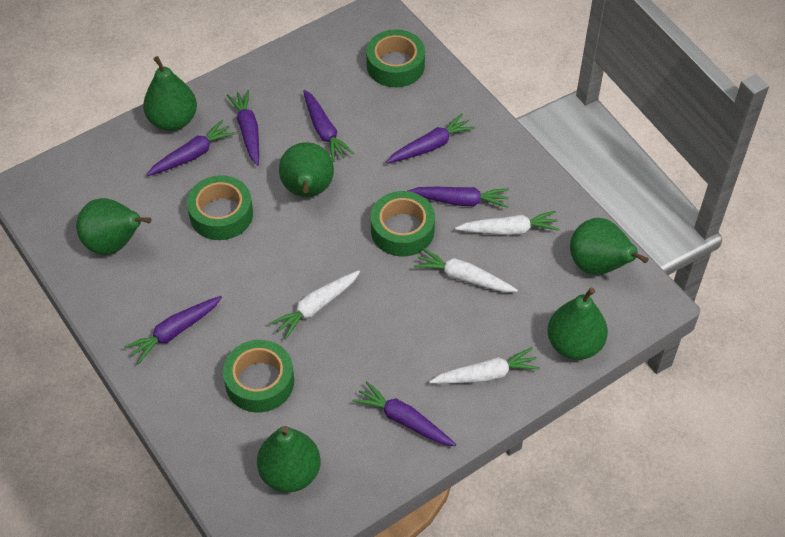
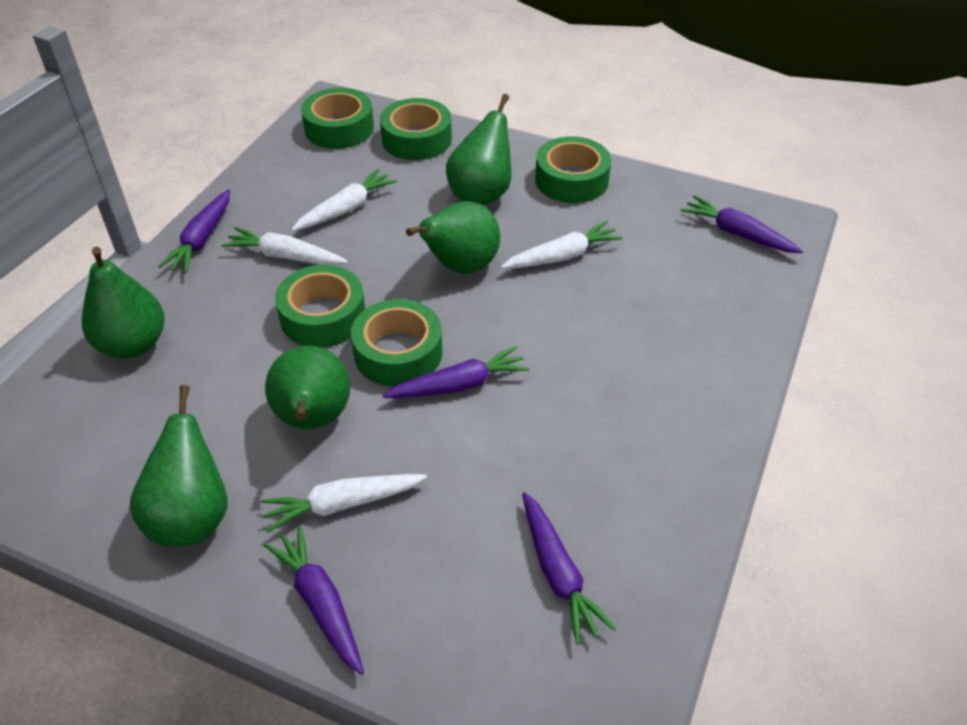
green pear: [76,198,151,255] [143,56,197,131] [257,426,321,492] [279,142,334,197] [547,287,608,360] [570,218,649,275] = 6 -> [82,247,165,359] [130,385,228,547] [265,345,350,429] [406,201,500,274] [446,94,512,206] = 5
green tape: [187,175,253,240] [223,340,294,413] [366,30,425,87] [371,191,435,257] = 4 -> [275,265,365,347] [301,88,374,149] [351,299,443,386] [380,98,452,160] [535,136,611,203] = 5
purple carrot: [124,296,222,364] [146,120,236,176] [227,90,259,166] [303,90,354,162] [353,381,456,446] [386,114,475,163] [407,187,509,208] = 7 -> [158,189,230,273] [264,526,364,675] [383,346,529,398] [522,492,616,645] [681,195,803,253] = 5

